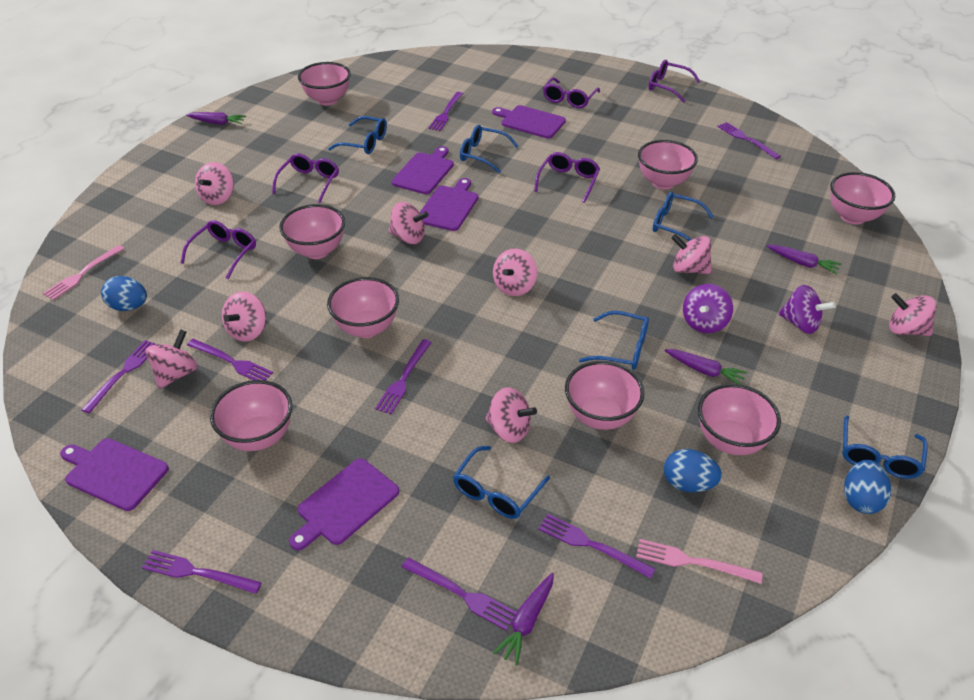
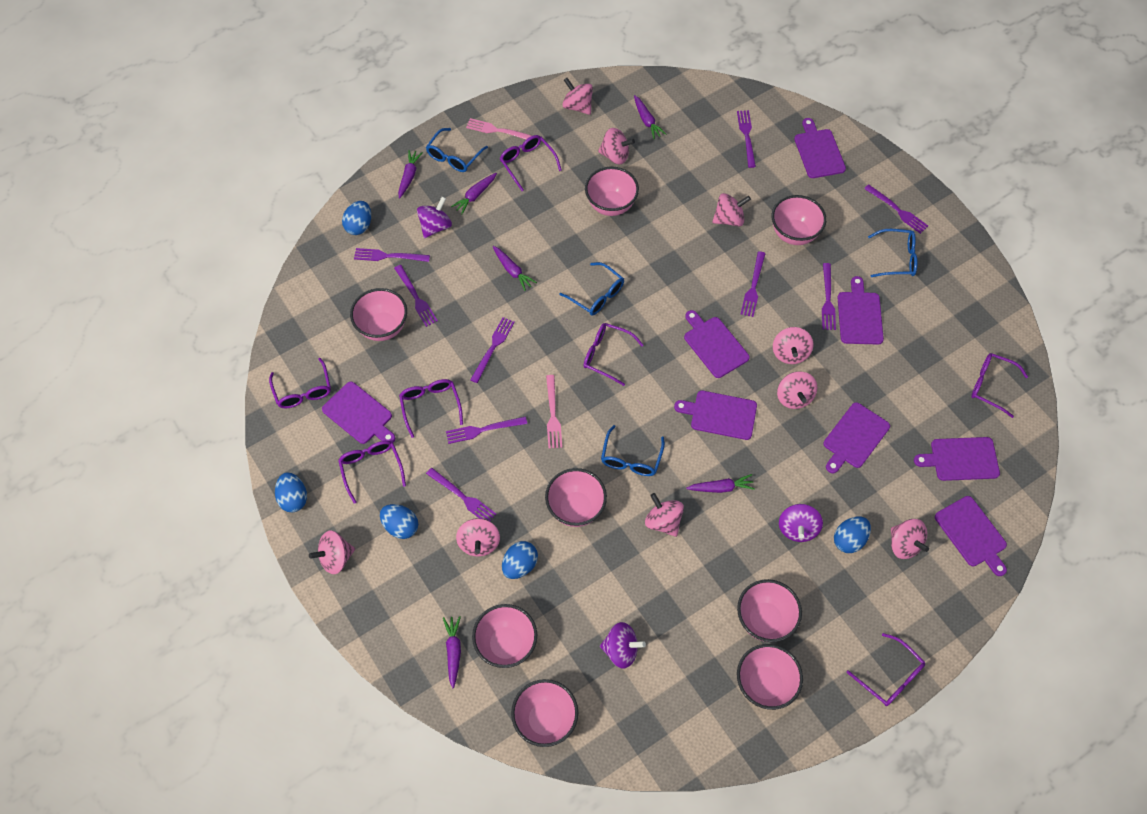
blue egg: [101,276,147,311] [664,449,722,492] [844,460,891,514] = 3 -> [275,472,307,512] [342,201,371,235] [380,504,418,539] [502,541,538,579] [834,516,871,553] = 5
blue glasses: [328,116,387,154] [453,446,550,519] [460,125,519,173] [579,311,649,370] [653,192,714,241] [842,415,928,479] = 6 -> [426,128,488,172] [559,262,624,316] [601,425,665,476] [868,229,917,277] = 4
pink spinning top: [146,329,198,389] [195,162,234,205] [222,292,266,342] [388,202,429,244] [485,387,537,443] [493,249,537,296] [672,234,712,274] [889,293,937,336] = 8 -> [309,531,355,574] [456,518,500,557] [562,78,593,115] [598,128,635,164] [645,493,684,537] [712,193,751,226] [773,327,813,364] [777,371,818,409] [891,519,929,559] = 9
purple carrot: [186,112,246,125] [493,573,554,666] [665,349,747,385] [767,245,841,275] = 4 -> [398,150,423,199] [443,616,461,688] [451,173,497,214] [493,246,537,291] [634,95,666,139] [686,474,755,493] = 6
purple cutting board: [60,438,169,511] [289,458,399,551] [392,146,454,194] [419,178,479,231] [492,105,566,138] = 5 -> [322,382,395,444] [674,391,757,440] [684,310,750,378] [794,118,846,178] [823,402,890,473] [837,276,884,345] [914,437,1000,481] [935,496,1007,576] = 8
purple fork: [81,340,157,413] [142,550,262,594] [187,339,273,381] [375,339,432,414] [402,557,517,631] [429,92,463,131] [538,514,655,579] [717,122,781,159] = 8 -> [354,248,430,262] [394,265,438,327] [426,468,496,521] [446,416,527,444] [470,317,515,383] [737,110,756,168] [741,251,766,317] [822,263,836,330] [864,184,928,234] = 9
purple glasses: [181,220,256,279] [272,153,339,203] [534,152,600,203] [543,78,600,108] [649,60,701,102] = 5 -> [269,358,331,408] [338,441,406,504] [399,379,463,438] [500,135,562,191] [583,323,643,386] [847,633,925,706] [971,353,1028,418] = 7
purple spinning top: [683,284,733,333] [778,285,836,334] = 2 -> [417,197,452,238] [600,622,646,669] [779,504,823,542] = 3

